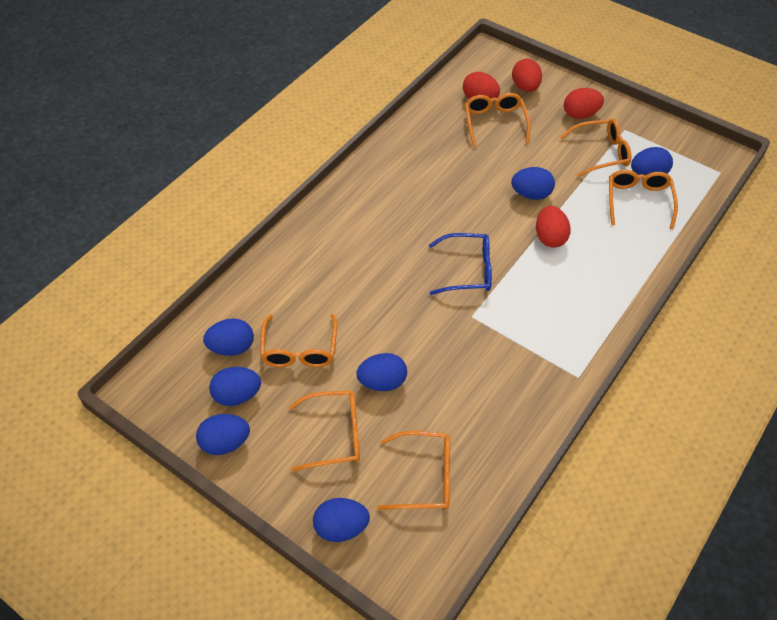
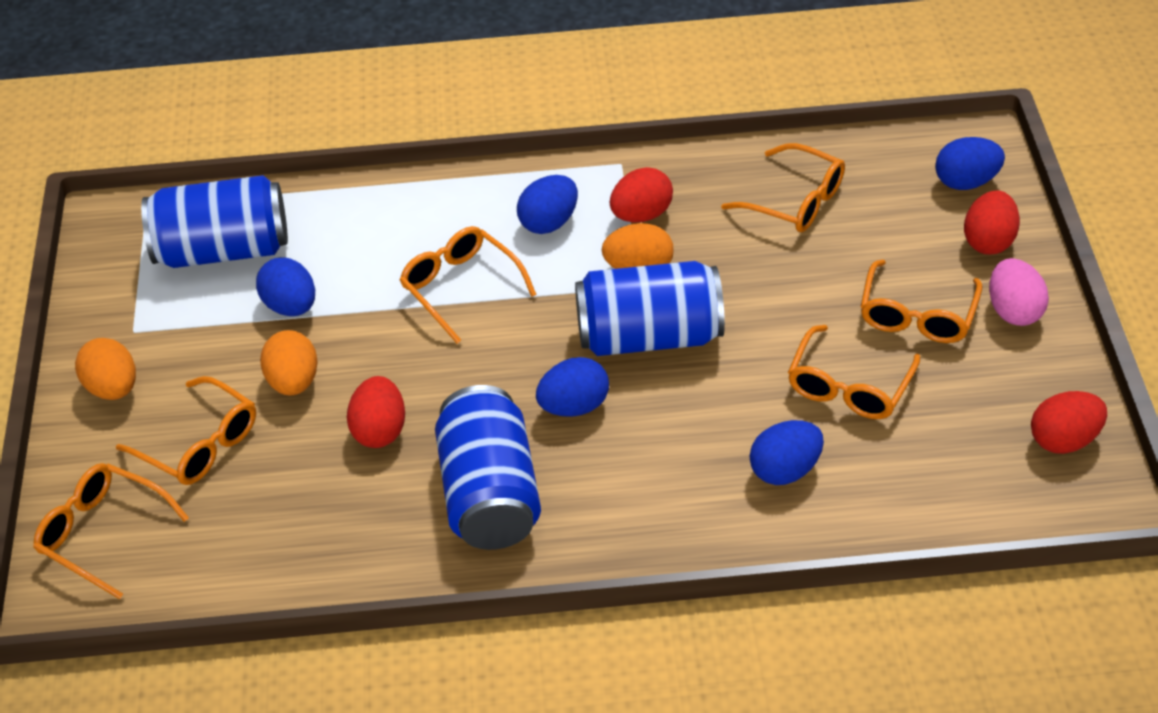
blue can: none = 0 -> [141,175,288,268] [435,385,541,550] [575,261,725,356] = 3
blue egg: [196,414,250,455] [203,319,254,356] [209,367,261,406] [313,498,370,542] [356,353,407,391] [511,167,555,200] [631,147,673,175] = 7 -> [256,257,315,316] [517,175,578,234] [536,357,609,417] [750,420,824,485] [935,137,1005,190] = 5
blue glasses: [429,233,492,295] = 1 -> none = 0
orange egg: none = 0 -> [75,338,136,400] [260,330,318,396] [602,223,674,269] = 3
pink egg: none = 0 -> [989,258,1049,326] = 1

